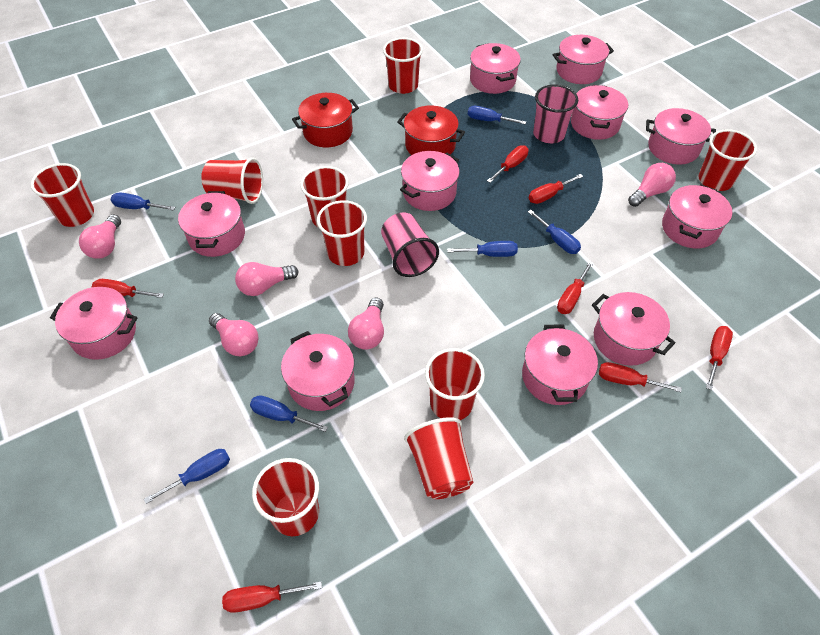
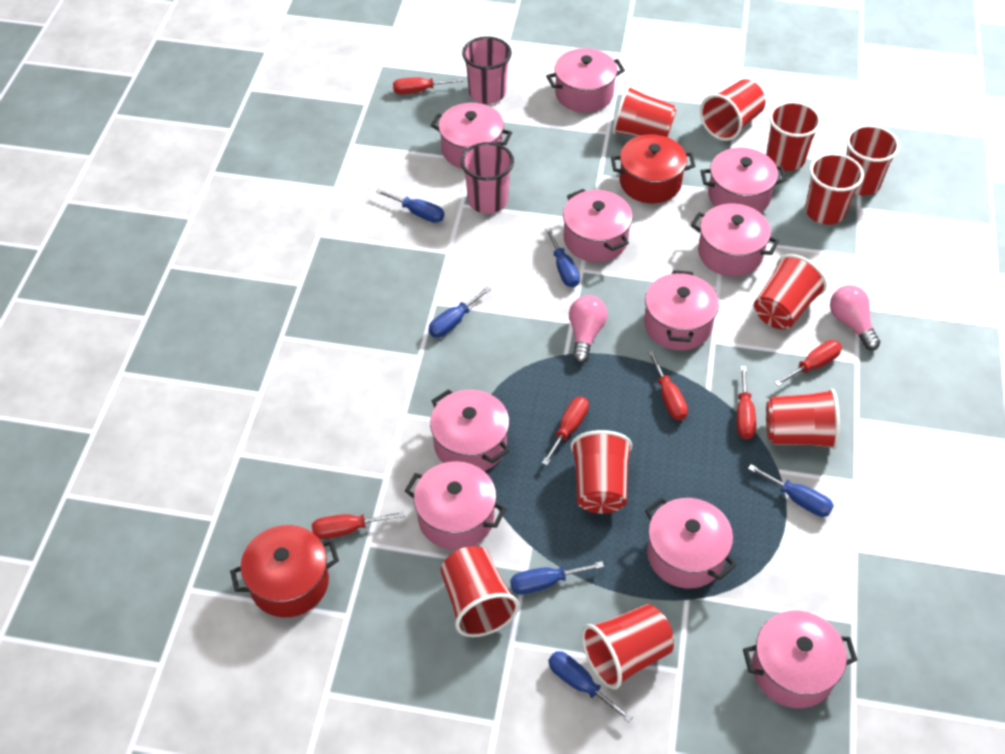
pink light bulb: [79,214,121,259] [209,313,258,356] [235,262,298,296] [348,297,384,350] [628,163,676,207] = 5 -> [569,295,607,363] [830,285,881,350] = 2
pink pot: [50,287,137,360] [178,191,245,257] [281,331,355,411] [400,151,460,211] [470,43,521,94] [522,325,598,405] [553,35,614,84] [571,85,628,140] [592,292,675,366] [646,108,716,165] [662,184,732,248] = 11 -> [405,461,506,550] [430,103,512,169] [430,389,509,471] [546,48,625,112] [563,189,633,262] [644,270,719,350] [645,497,736,588] [691,204,779,276] [701,147,786,213] [743,610,857,708] = 10
red cup: [31,163,94,227] [201,158,263,204] [252,458,319,536] [300,166,349,228] [317,200,367,266] [383,38,423,94] [404,417,473,499] [425,348,485,420] [698,129,757,191] = 9 -> [441,546,519,637] [570,430,632,514] [582,604,674,689] [612,85,676,137] [700,79,766,141] [754,254,827,330] [766,101,821,171] [766,388,840,449] [805,153,864,225] [846,125,900,195] = 10
red screwdriver: [92,279,164,298] [222,581,322,613] [487,145,529,183] [529,174,583,204] [557,261,594,314] [599,362,682,392] [706,326,733,390] = 7 -> [312,511,405,539] [393,77,463,94] [542,397,589,466] [648,351,688,420] [737,366,756,439] [775,340,842,387] = 6

